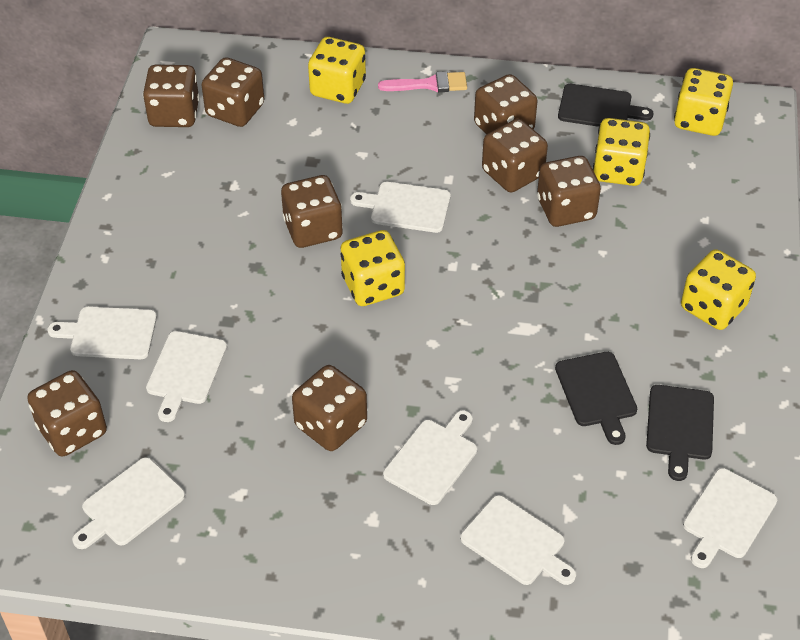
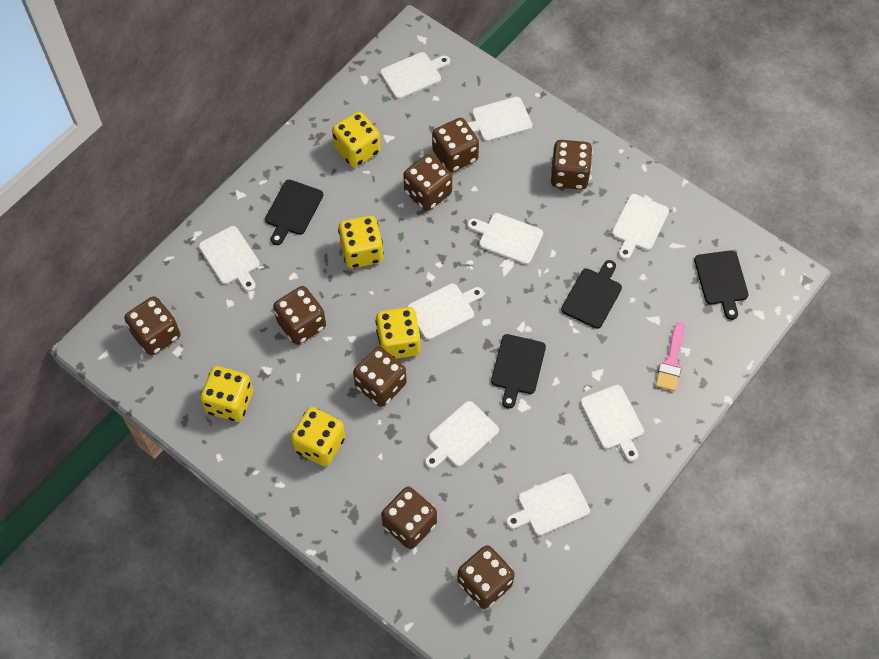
black cutting board: [555,352,637,445] [558,84,654,127] [646,385,714,481] = 3 -> [265,180,323,245] [491,334,546,409] [561,260,622,329] [694,250,749,320] = 4
white cutting board: [47,306,157,359] [72,457,185,549] [146,331,227,422] [350,182,451,233] [383,410,477,505] [460,495,576,585] [683,468,777,568] = 7 -> [199,226,260,292] [380,52,450,99] [407,283,484,340] [425,401,499,469] [467,213,543,264] [468,97,532,142] [506,473,590,536] [580,385,644,461] [612,194,669,260] = 9

